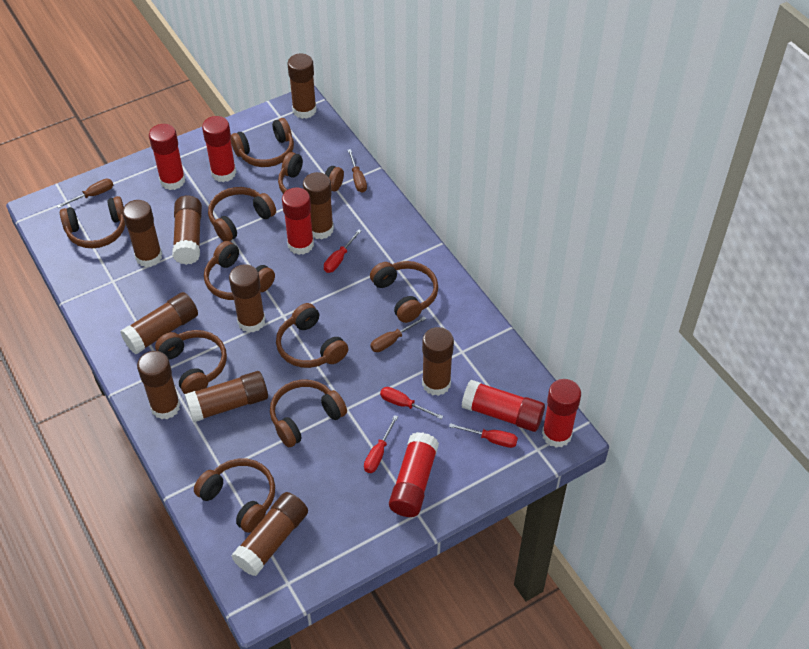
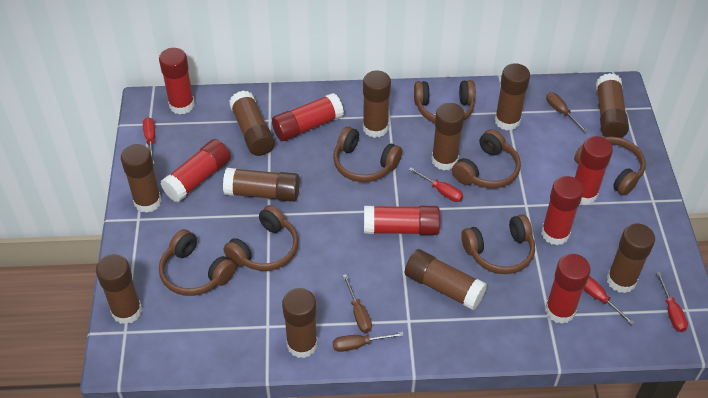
brown glue stick: [121,292,198,354] [122,200,162,267] [137,351,181,419] [172,195,202,265] [185,371,268,422] [229,264,265,332] [232,492,308,576] [288,53,317,119] [303,172,334,239] [422,327,454,396] = 10 -> [96,254,142,324] [121,144,162,213] [223,168,300,202] [229,90,275,156] [282,288,318,358] [363,71,391,138] [405,249,487,310] [432,103,465,170] [495,63,530,131] [596,73,629,138] [607,223,655,293] = 11
brown headphones: [60,196,125,248] [155,330,227,394] [194,459,275,533] [204,241,275,300] [208,187,276,241] [230,118,294,167] [270,380,347,447] [276,303,348,368] [278,152,344,194] [370,261,438,323] = 10 -> [159,229,236,296] [223,205,298,271] [333,127,402,182] [414,80,476,123] [452,129,521,188] [461,214,535,274] [574,137,646,196] = 7
red glue stick: [149,124,185,190] [202,116,236,182] [282,187,314,255] [389,432,439,517] [462,380,545,432] [542,379,581,448] = 6 -> [159,48,195,114] [160,139,231,202] [272,93,344,141] [364,206,440,235] [541,176,584,245] [545,254,591,324] [575,136,613,205] = 7

